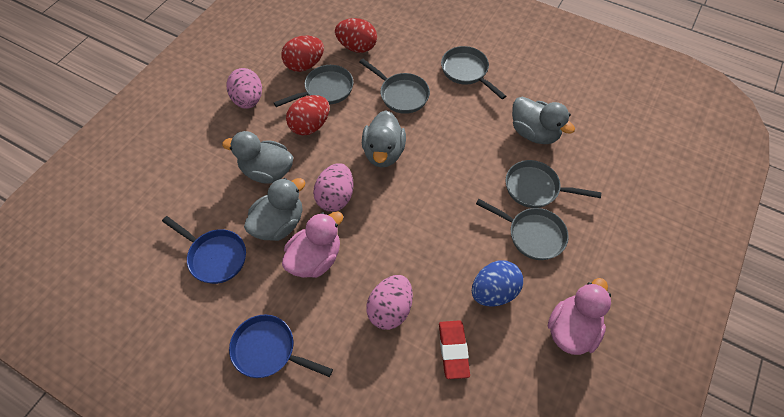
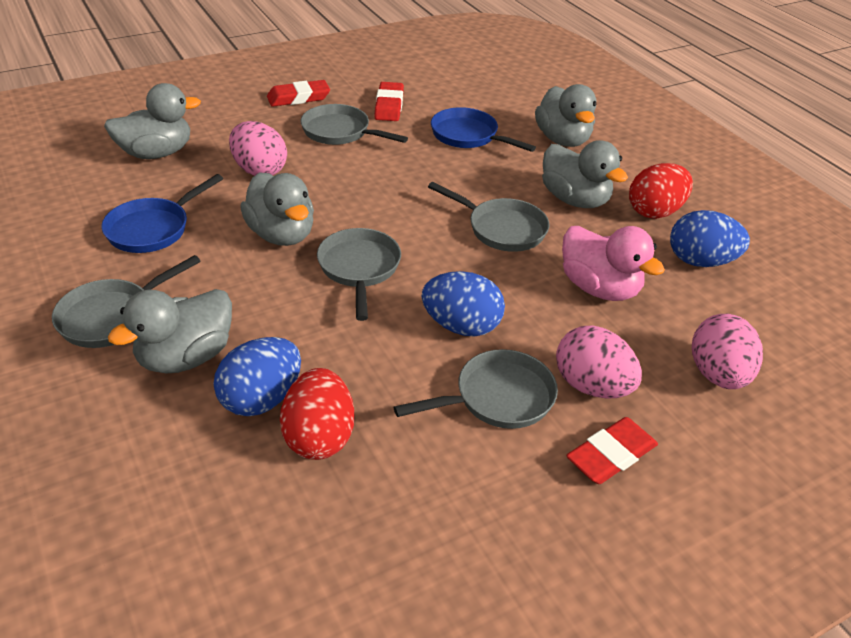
blue egg: [472,261,523,307] = 1 -> [214,337,301,416] [422,271,505,337] [670,210,750,267] = 3
grey duck: [222,131,293,184] [244,178,306,241] [362,110,406,167] [512,97,575,144] = 4 -> [104,83,201,159] [108,289,232,374] [240,172,314,246] [535,84,596,147] [542,140,628,208] = 5
pink duck: [282,211,343,278] [548,278,611,355] = 2 -> [562,226,665,301] = 1
red egg: [282,36,324,72] [286,95,330,135] [335,18,377,53] = 3 -> [280,368,354,460] [629,163,693,219] = 2
red eraser: [439,321,470,379] = 1 -> [267,80,330,107] [374,82,404,121] [566,417,658,484] = 3

